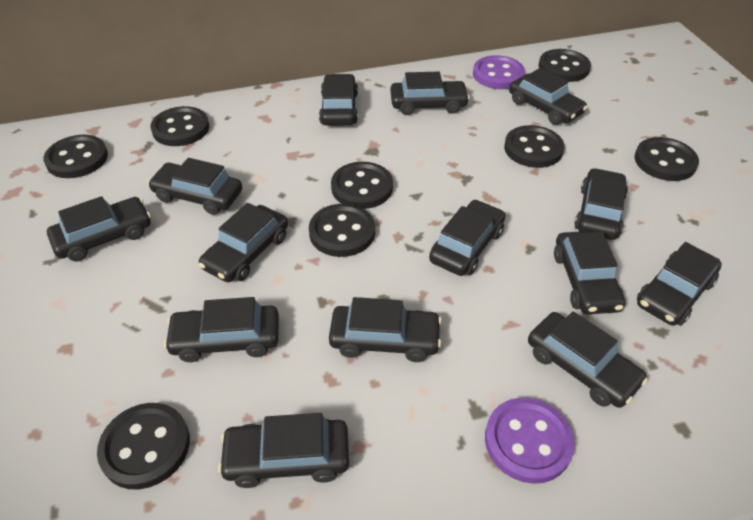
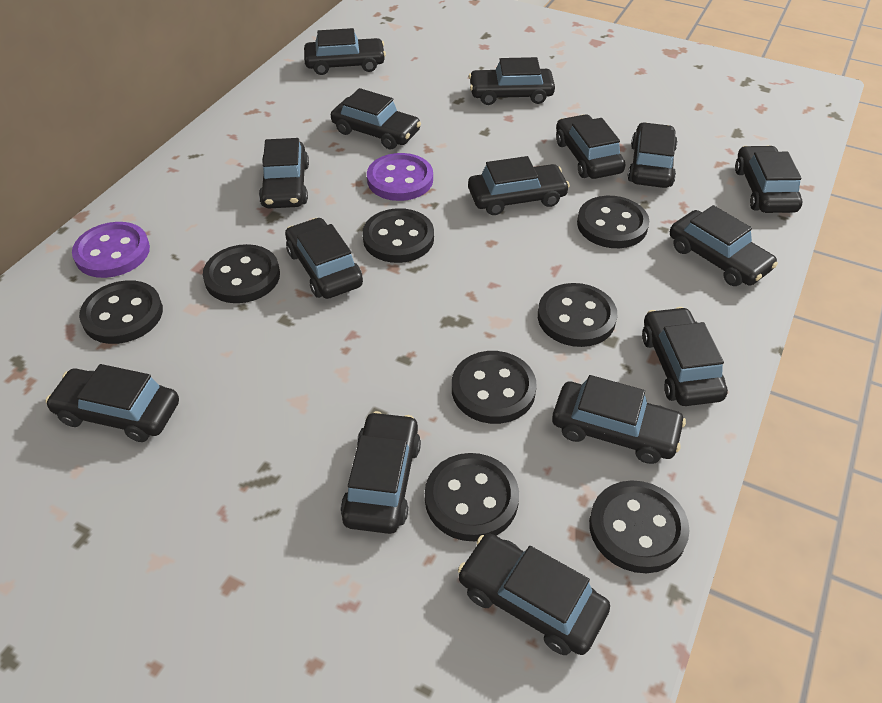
black car: [47,196,151,262] [148,158,242,215] [164,297,279,362] [199,203,288,282] [218,413,349,488] [319,74,358,126] [329,297,442,362] [390,72,470,115] [429,200,505,276] [509,68,588,125] [528,311,648,408] [554,231,625,314] [574,168,628,240] [637,242,722,326] = 14 -> [46,364,179,442] [259,138,309,208] [285,218,363,299] [304,28,386,75] [331,88,421,149] [341,411,421,534] [458,533,610,655] [468,156,570,215] [469,57,555,105] [552,375,686,464] [556,114,625,179] [627,122,677,188] [642,307,728,406] [670,205,778,286] [735,145,802,213] = 15

